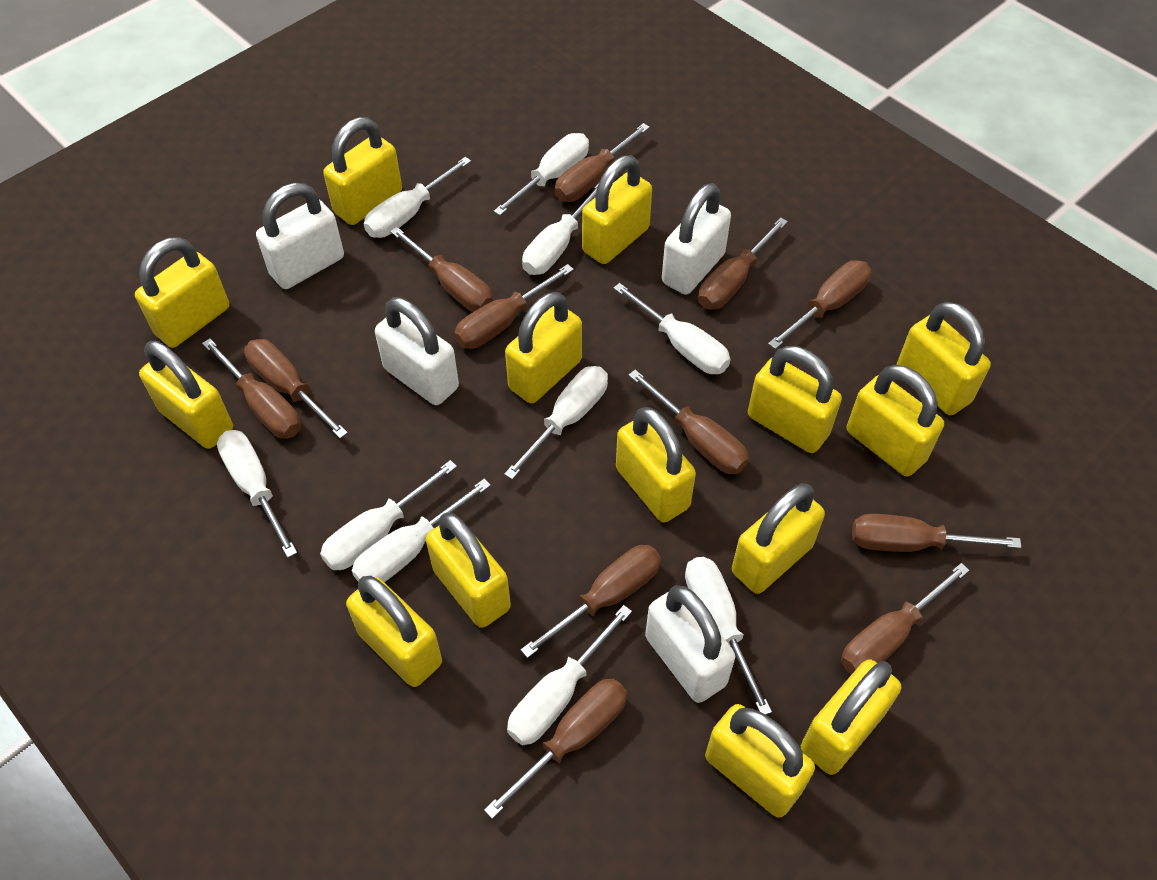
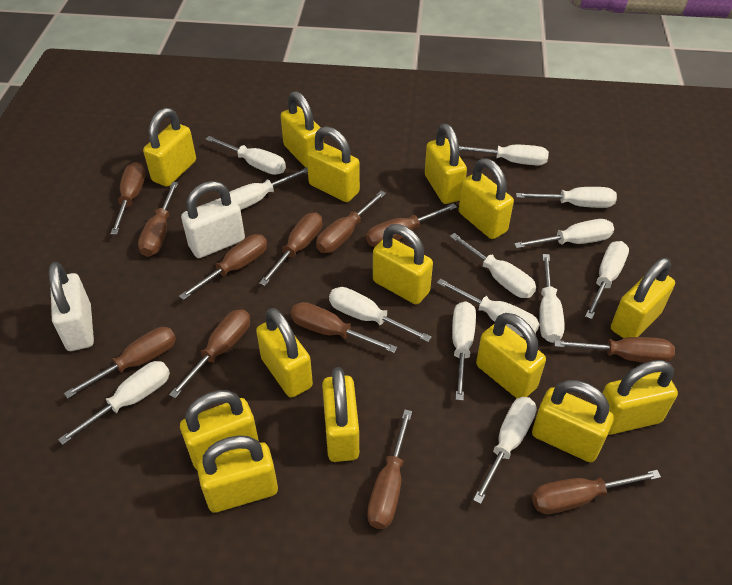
white padlock: [256,183,344,289] [375,297,459,405] [645,585,735,703] [662,183,731,295] = 4 -> [49,262,94,351] [181,181,245,258] = 2
white screwdriver: [217,430,297,558] [320,460,457,570] [352,479,491,582] [364,157,471,238] [493,133,589,216] [504,366,608,480] [507,605,632,745] [522,183,599,275] [613,283,730,374] [685,557,772,715] = 10 -> [58,361,170,445] [206,136,286,175] [229,167,308,210] [329,287,432,342] [437,278,540,337] [450,233,536,298] [452,301,476,401] [459,145,549,166] [473,397,537,504] [514,219,614,248] [516,187,617,208] [539,254,565,343] [585,241,629,319] = 13

